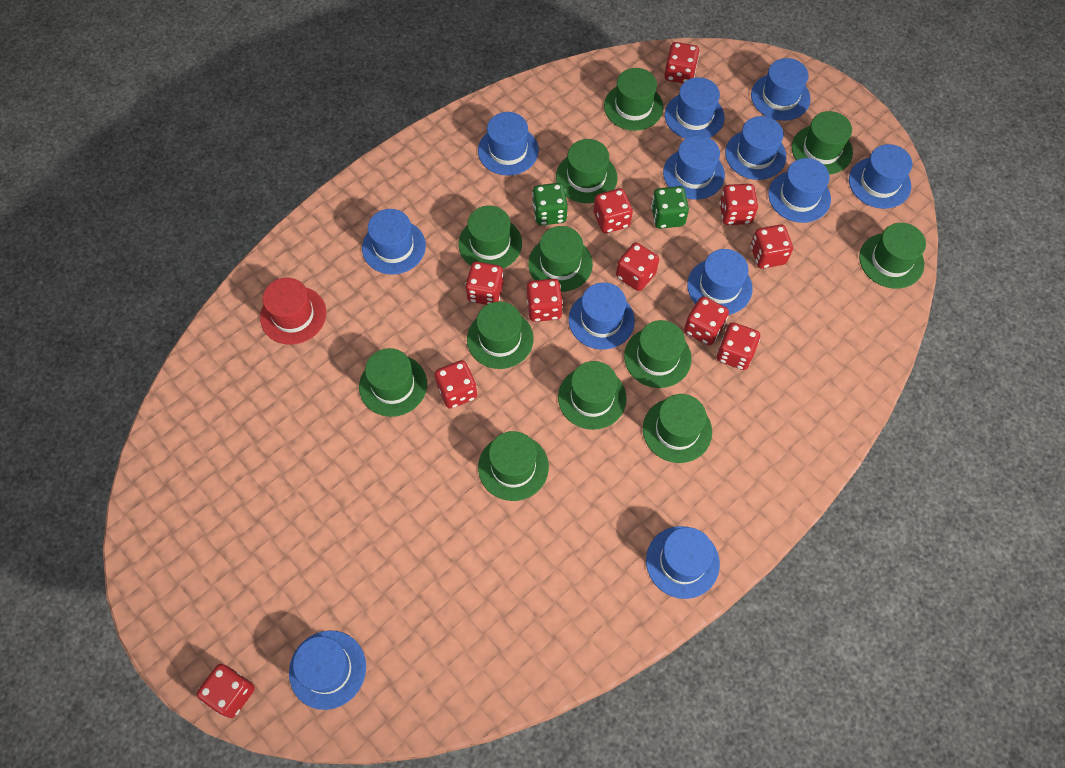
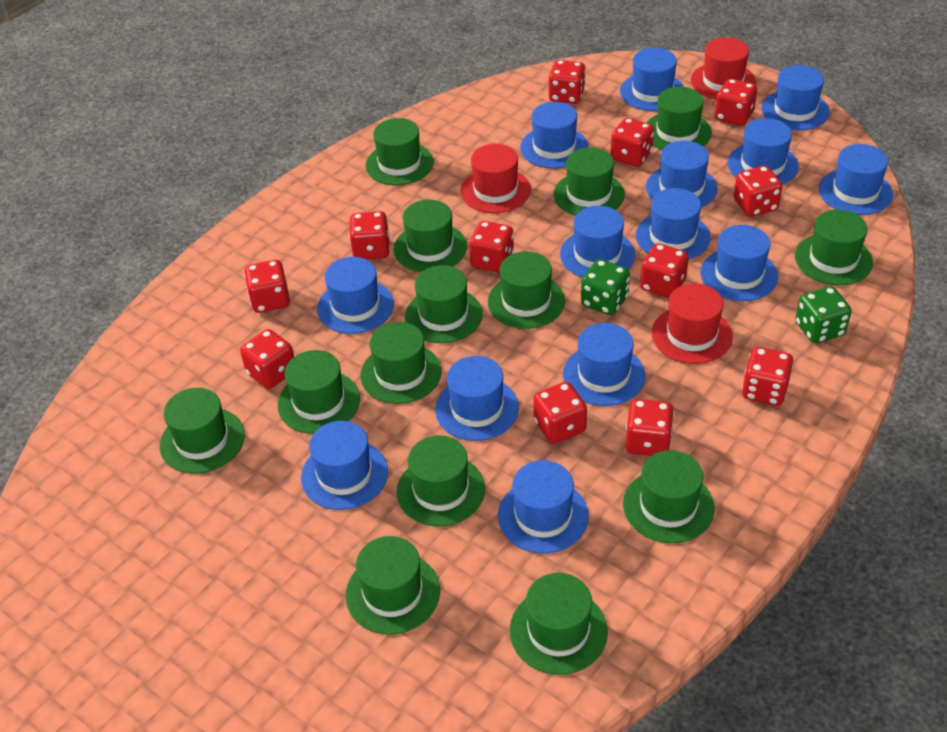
blue hat: [289,630,366,710] [362,209,426,275] [478,112,539,176] [569,282,635,350] [646,526,720,599] [663,135,725,199] [665,77,725,139] [687,249,753,315] [725,116,786,180] [751,58,811,121] [768,158,831,223] [849,144,912,209] = 12 -> [301,421,388,510] [317,257,394,334] [435,356,519,441] [498,460,589,554] [520,102,588,169] [560,206,635,278] [563,323,645,406] [620,48,684,111] [636,188,710,260] [646,141,718,208] [700,225,778,301] [728,118,799,185] [761,65,830,130] [819,144,893,215] = 14
green hat: [359,348,427,417] [458,206,522,269] [467,301,534,369] [478,431,549,501] [528,226,593,292] [556,139,617,203] [558,361,627,430] [604,68,664,131] [624,320,692,388] [643,394,712,463] [792,111,853,175] [859,223,926,289] = 12 -> [160,388,245,474] [278,350,360,434] [346,536,440,635] [360,322,442,404] [366,118,434,185] [394,200,467,272] [397,436,485,526] [405,265,483,343] [488,251,565,329] [510,573,608,675] [553,147,625,216] [623,450,714,543] [647,87,712,150] [795,210,873,285] = 14
red dice: [197,664,255,718] [435,360,477,409] [465,262,504,305] [527,279,563,322] [594,188,633,233] [616,242,659,291] [664,42,700,83] [684,296,729,345] [717,322,760,370] [720,184,758,225] [751,224,793,269] = 11 -> [240,329,294,389] [244,260,290,313] [349,211,390,260] [469,221,514,273] [533,382,587,444] [549,60,586,104] [610,118,654,167] [626,399,674,456] [640,243,689,298] [715,79,757,126] [734,166,783,217] [742,347,794,406] = 12
red hat: [260,278,326,345] = 1 -> [461,144,531,213] [652,283,733,364] [691,37,756,100] = 3

